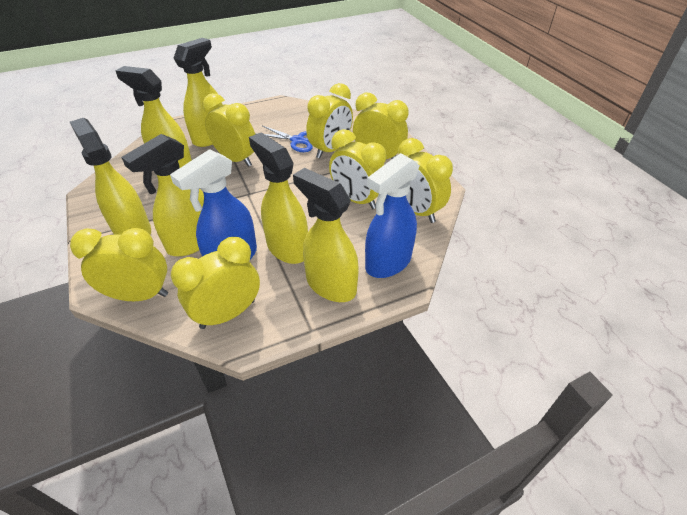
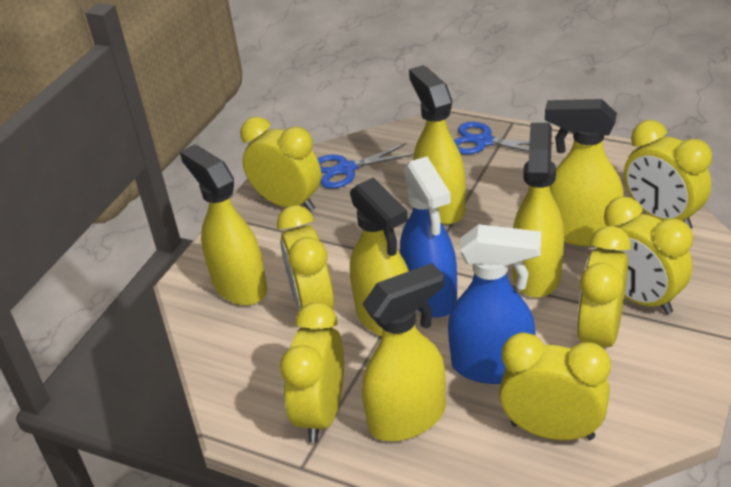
blue scissors: [255,126,313,152] = 1 -> [317,143,414,189] [454,122,554,154] = 2

